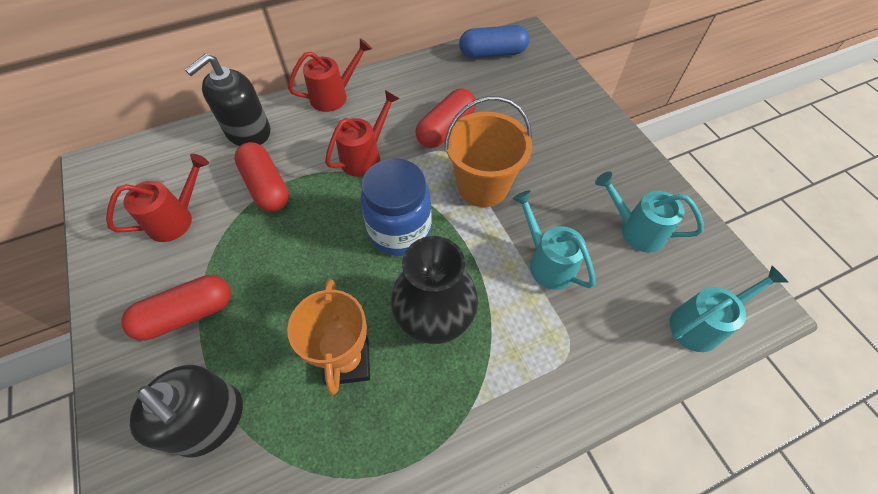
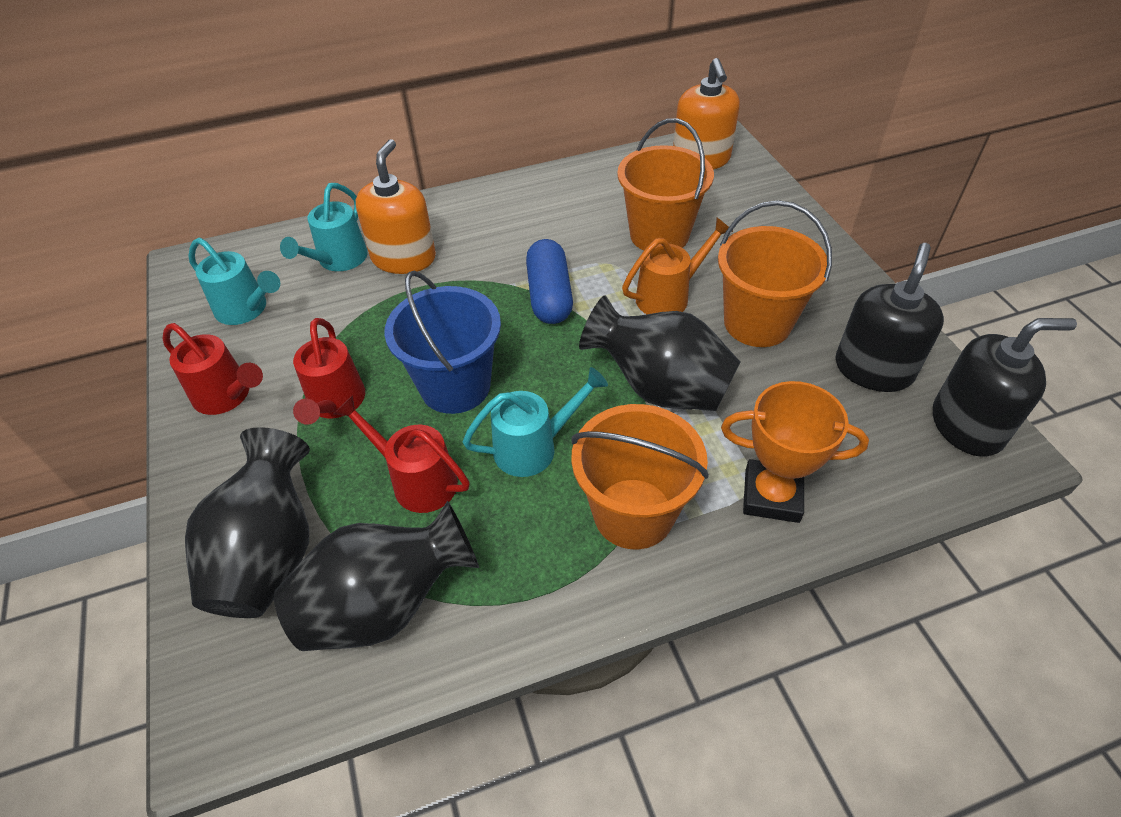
black vase: [391,236,478,344] = 1 -> [185,427,310,618] [274,501,479,651] [579,295,741,411] = 3
blue bucket: none = 0 -> [384,271,501,414] = 1
blue jar: [360,159,432,256] = 1 -> none = 0
orange bucket: [444,96,532,207] = 1 -> [571,404,709,549] [617,118,714,250] [718,200,832,347] = 3
orange soap dispenser: none = 0 -> [356,139,436,274] [673,58,740,169] = 2
orange watering can: none = 0 -> [622,218,733,314] = 1
red capsule: [121,275,231,341] [234,142,289,212] [416,88,476,148] = 3 -> none = 0

